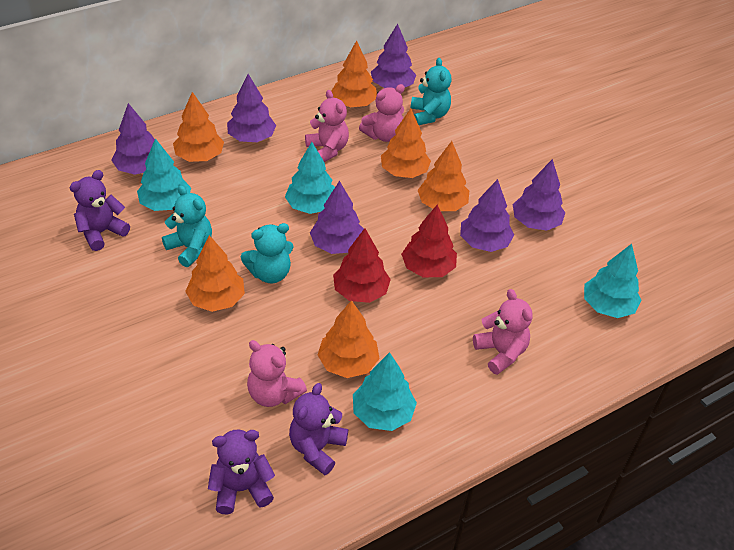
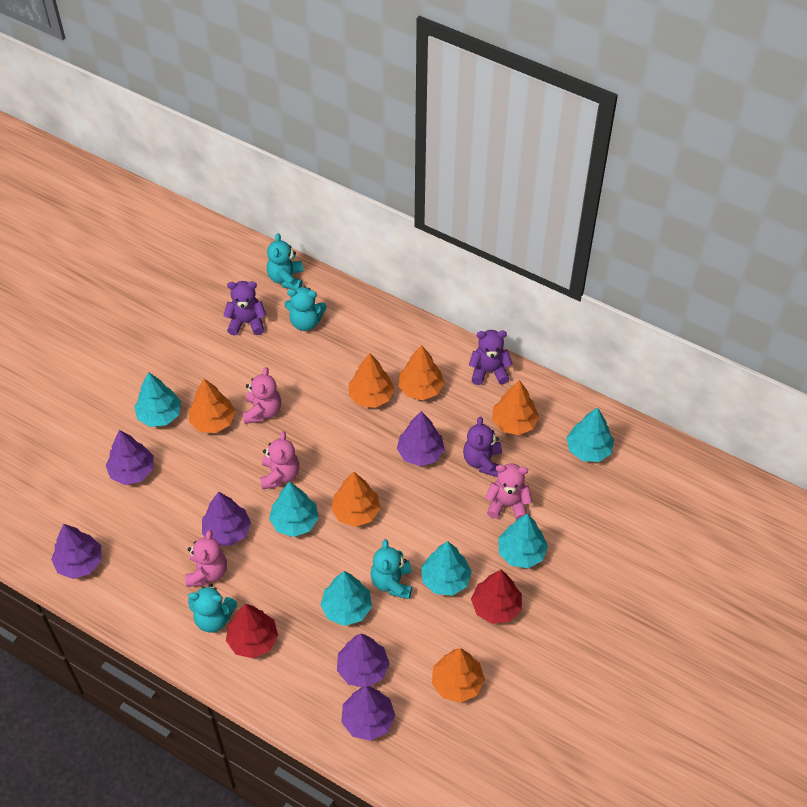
turquoise teddy bear: [162,185,212,267] [241,223,294,283] [411,58,451,125] = 3 -> [188,584,237,633] [267,233,303,290] [284,286,327,331] [371,539,412,599] = 4
turquoise tree: [137,138,191,211] [285,142,335,214] [353,352,417,431] [584,244,641,318] = 4 -> [134,372,181,427] [269,482,319,537] [320,571,372,626] [421,541,472,596] [498,513,548,568] [566,407,614,462] = 6

